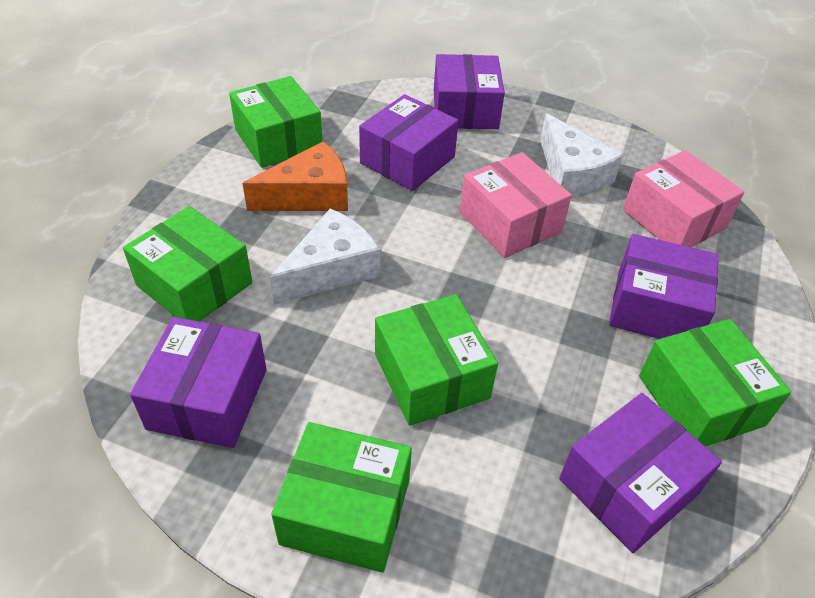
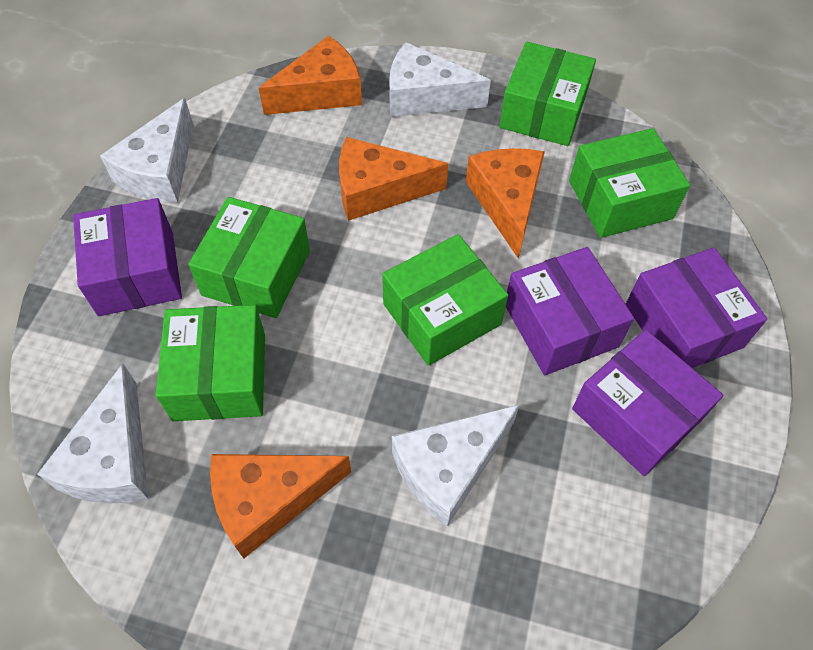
orange cheese: [242,141,348,211] = 1 -> [210,454,351,558] [259,35,362,115] [339,137,448,221] [466,148,545,259] = 4
pink box: [460,152,572,258] [623,150,744,247] = 2 -> none = 0
purple box: [130,317,267,448] [359,94,459,191] [434,54,505,129] [559,393,722,553] [609,234,719,339] = 5 -> [73,198,182,316] [506,247,634,375] [572,329,723,476] [626,247,767,368] = 4
white cheese: [270,209,380,305] [540,113,623,198] = 2 -> [38,364,148,503] [100,98,193,203] [389,42,491,117] [392,405,520,527] = 4

